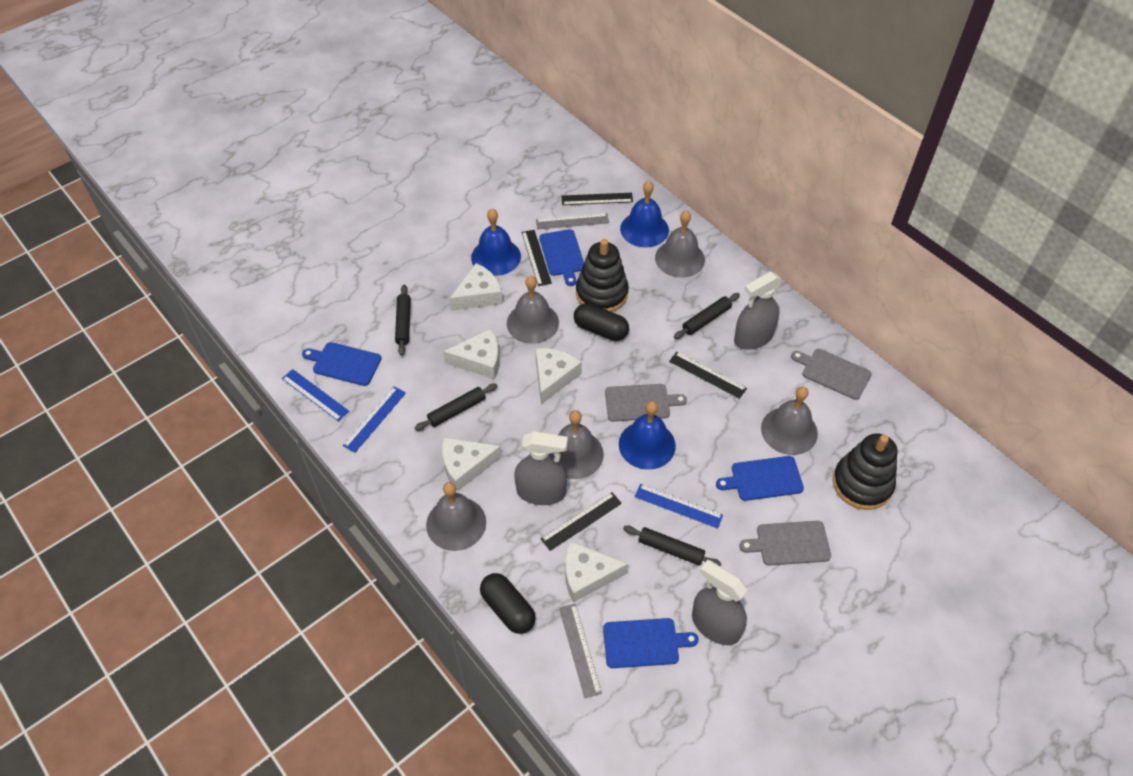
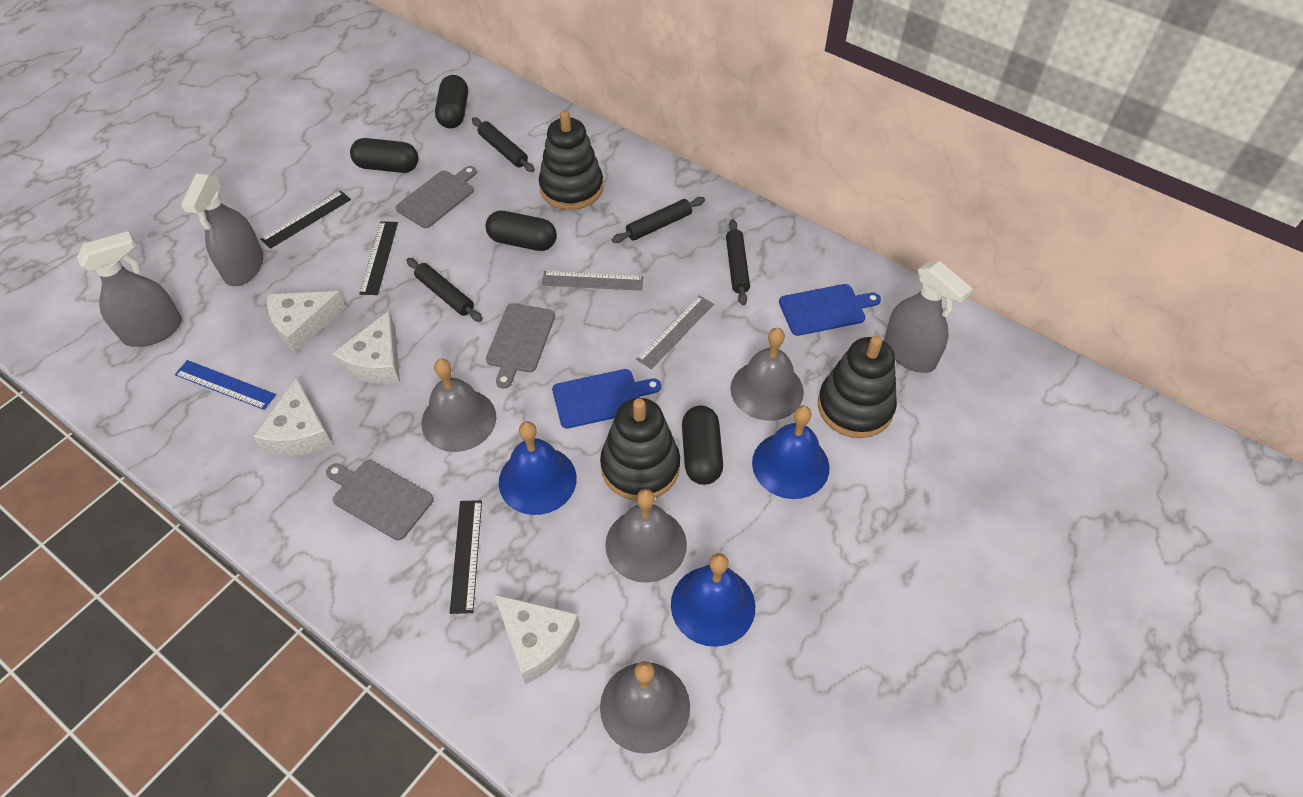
black capsule: [480,573,536,634] [574,303,629,341] = 2 -> [350,138,419,173] [435,75,468,128] [486,211,557,251] [682,406,723,485] = 4
black ruler: [521,230,552,286] [541,492,622,551] [561,193,633,205] [669,352,747,399] = 4 -> [260,191,351,249] [359,221,398,295] [450,500,482,614] = 3
black stacking toy: [576,239,629,312] [833,433,897,510] = 2 -> [539,110,603,210] [600,398,680,501] [818,335,897,438] = 3
blue cutting board: [302,342,382,386] [539,229,584,286] [603,618,699,668] [716,456,804,501] = 4 -> [552,369,661,429] [779,284,881,336] = 2
blue ruler: [282,369,349,421] [343,386,406,453] [635,484,723,529] = 3 -> [175,360,276,410] = 1
grey bell: [426,482,486,551] [507,276,559,344] [549,410,604,479] [655,210,705,278] [761,386,818,455] = 5 -> [421,359,496,452] [600,661,690,754] [605,489,687,583] [730,328,804,421] = 4
white cheese: [442,437,502,492] [443,329,499,379] [449,263,503,311] [535,348,582,404] [565,541,628,603] = 5 -> [253,377,333,456] [267,291,346,353] [332,311,400,384] [494,594,580,685] = 4

